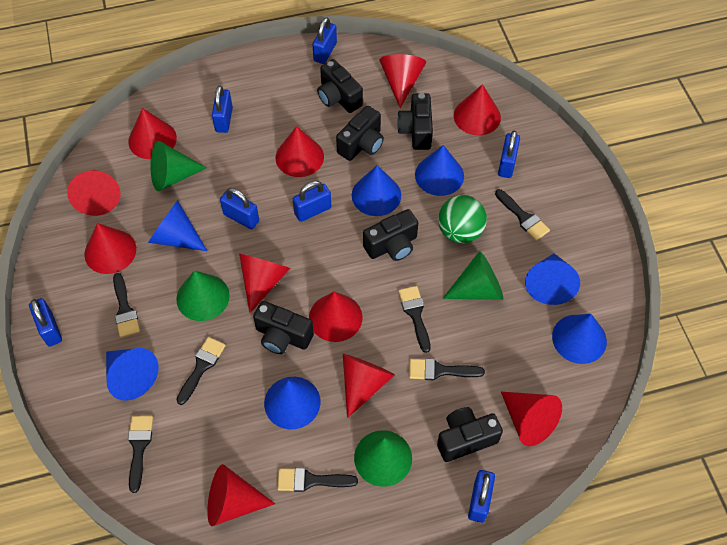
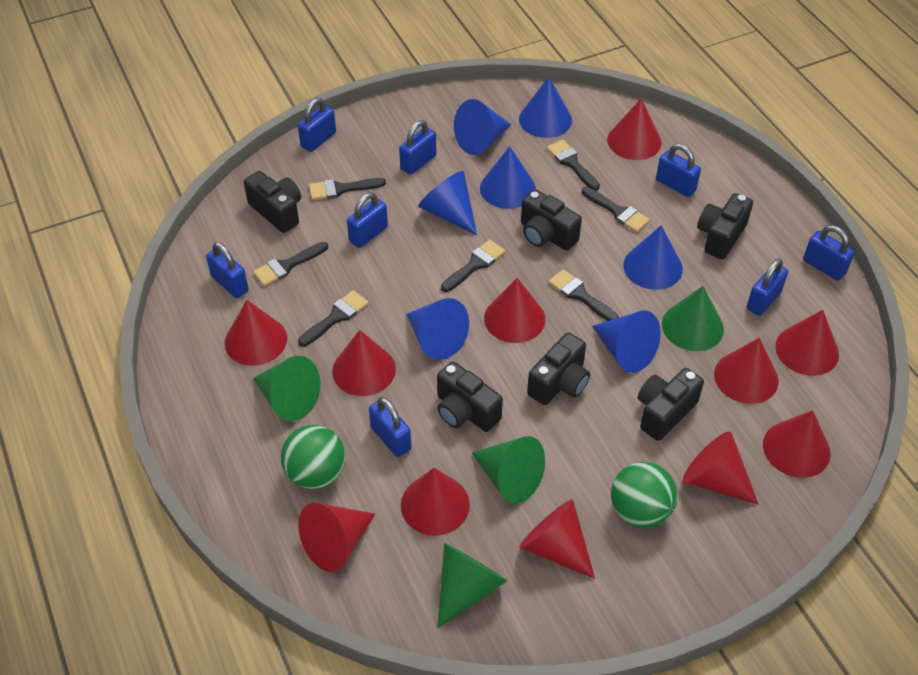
blue padlock: [29,298,62,347] [212,85,233,133] [220,188,259,229] [293,181,331,222] [312,17,337,64] [468,470,495,523] [498,131,520,178] = 7 -> [206,242,249,298] [298,98,336,152] [347,192,388,248] [369,397,411,457] [399,120,436,175] [656,144,701,197] [747,258,788,316] [803,225,855,281] = 8
green ball: [438,195,487,243] = 1 -> [281,425,345,489] [611,462,677,528] = 2

